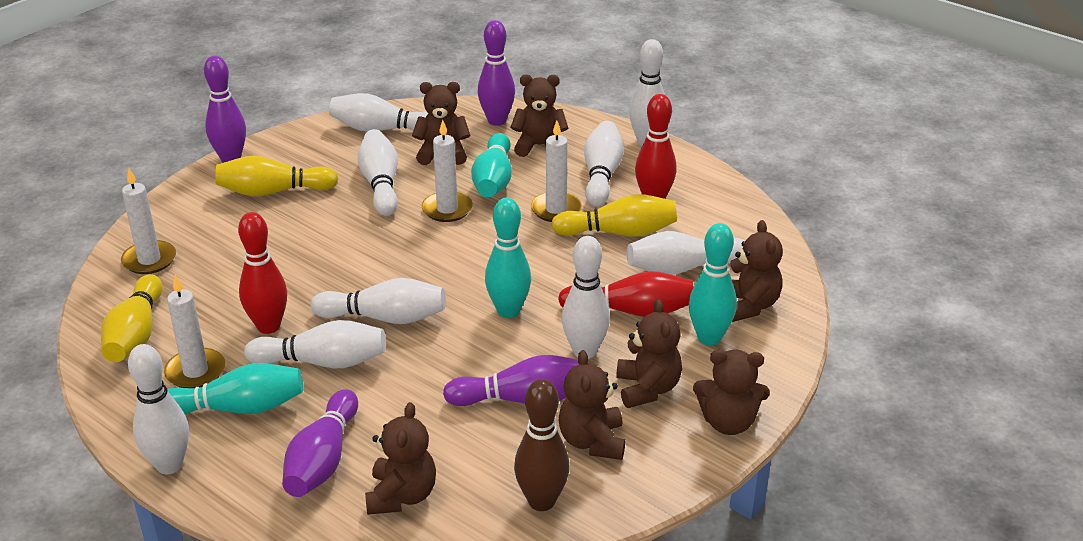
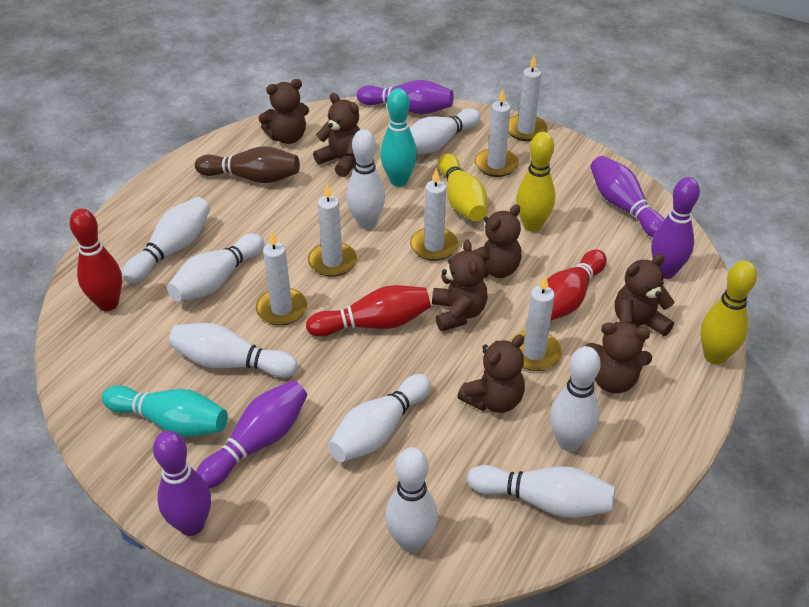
purple bowling pin: [204,56,246,163] [282,389,358,497] [443,355,579,406] [478,20,515,126] = 4 -> [153,431,211,536] [196,380,307,489] [357,80,454,114] [590,156,665,237] [651,177,700,279] = 5
turquoise bowling pin: [167,363,303,415] [471,133,512,197] [485,198,531,318] [689,223,737,346] = 4 -> [102,385,228,437] [380,88,417,186] = 2
white candle: [121,168,176,274] [164,275,225,388] [422,120,473,222] [531,121,582,222] = 4 -> [256,231,307,326] [308,184,357,277] [410,168,458,261] [474,89,519,177] [508,55,548,141] [510,275,562,371] = 6

